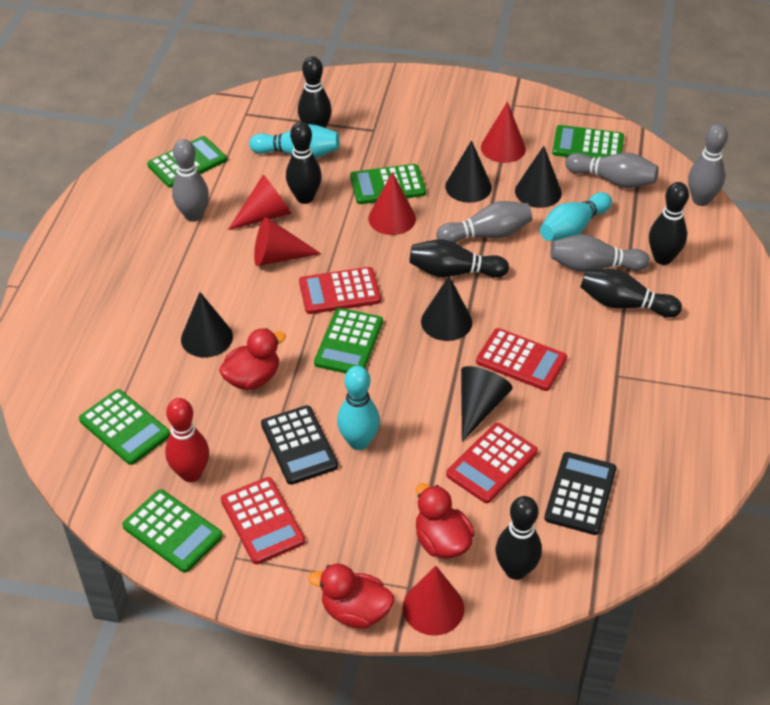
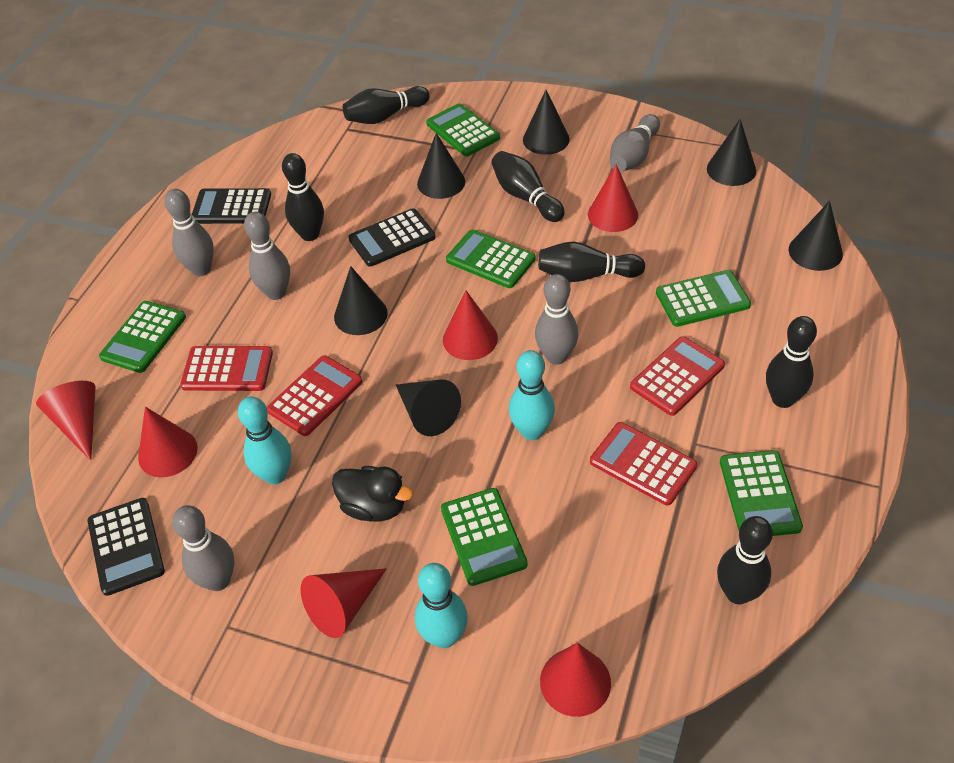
black calculator: [261,405,338,485] [544,452,616,535] = 2 -> [87,498,165,596] [192,188,271,224] [348,208,436,267] = 3
black cone: [181,292,233,358] [421,276,472,341] [445,140,492,203] [461,366,513,442] [515,146,562,208] = 5 -> [334,266,388,335] [396,379,461,436] [417,133,465,199] [523,90,570,155] [707,119,756,186] [789,201,843,271] = 6
black duck: none = 0 -> [332,466,413,522] = 1
red bowling pin: [165,398,209,482] = 1 -> none = 0
red cone: [228,175,292,230] [254,217,321,266] [368,172,416,235] [403,566,464,636] [481,102,526,163] = 5 -> [36,381,95,461] [138,407,198,477] [300,568,387,638] [443,290,498,360] [540,643,611,717] [588,164,638,232] = 6
red duck: [219,328,286,390] [308,564,394,629] [416,483,475,559] = 3 -> none = 0

